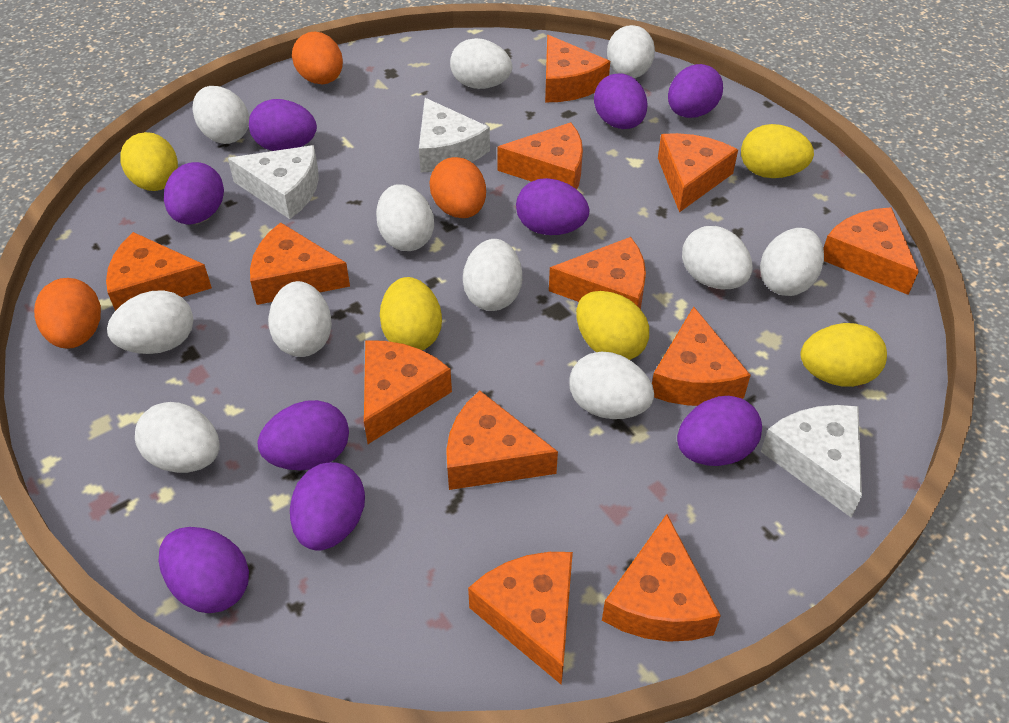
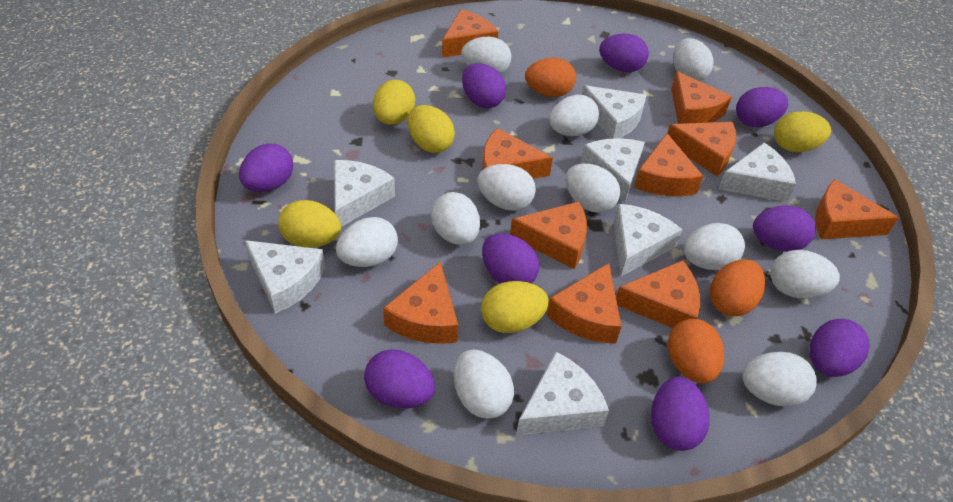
orange cheese: [106,232,212,311] [250,222,350,305] [364,340,452,444] [446,390,558,490] [468,552,573,685] [497,122,583,189] [545,35,610,103] [549,237,646,309] [602,514,721,642] [652,306,751,406] [658,133,738,212] [823,207,919,295] = 12 -> [383,262,458,344] [442,9,499,58] [482,128,553,179] [510,202,587,269] [546,263,622,344] [616,260,700,328] [634,133,703,196] [667,122,736,176] [671,71,732,124] [815,179,899,240] = 10
white cheese: [228,145,319,219] [419,98,490,172] [761,405,862,518] = 3 -> [245,240,325,314] [334,160,395,227] [516,352,609,435] [581,138,645,203] [582,85,646,139] [614,204,683,276] [718,143,796,202] = 7

